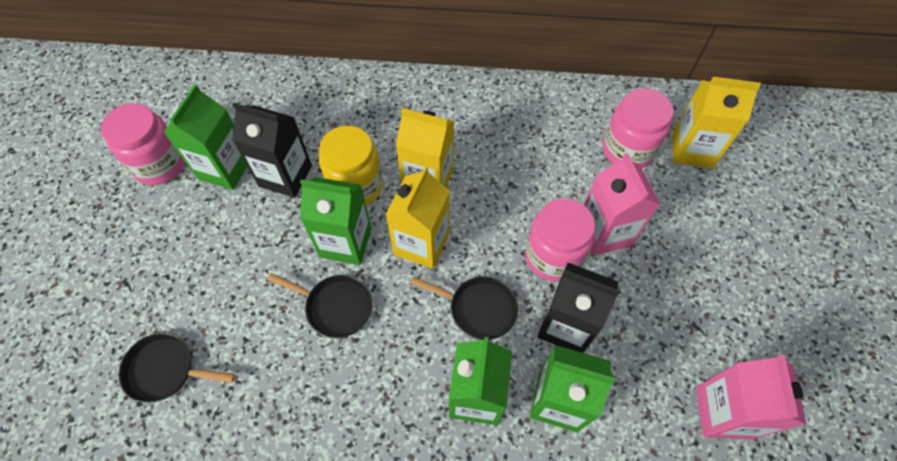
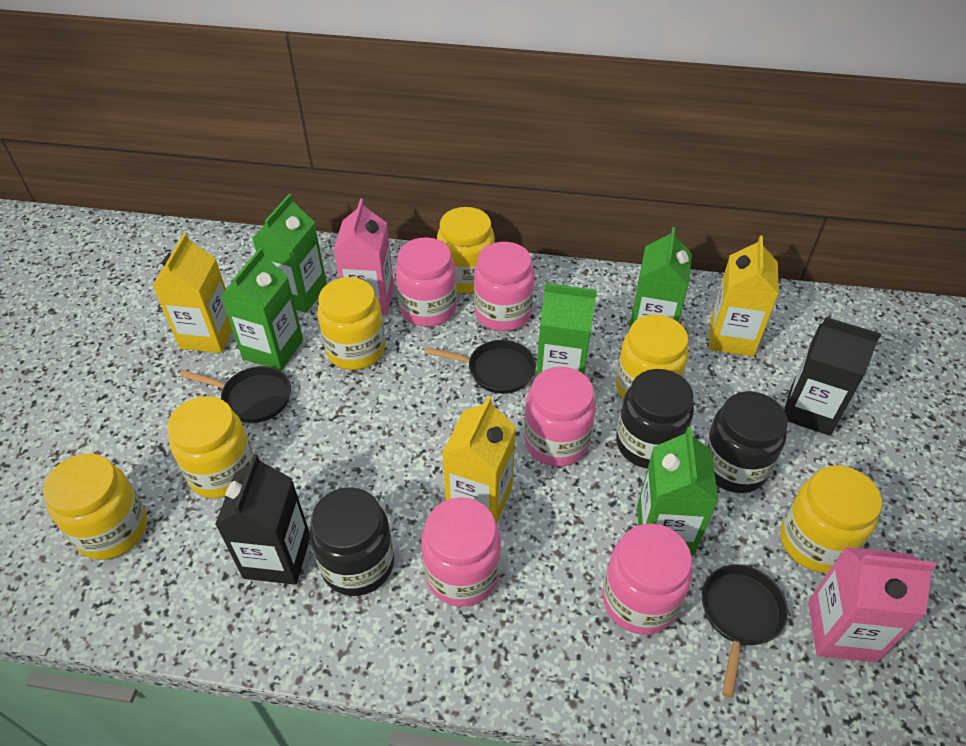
black jar: none = 0 -> [310,487,394,596] [616,369,694,469] [704,391,788,493] = 3
green carton: [164,84,247,190] [300,177,372,265] [449,337,512,425] [530,345,615,432] = 4 -> [220,248,303,371] [252,194,327,313] [536,283,597,377] [629,227,692,329] [637,427,718,556] = 5
pink jar: [101,103,185,185] [525,199,595,282] [603,88,673,168] = 3 -> [395,238,457,327] [421,497,501,607] [474,242,534,331] [524,367,596,467] [602,523,692,635] = 5
yellow jar: [319,126,383,205] = 1 -> [43,453,147,560] [167,396,254,498] [317,277,385,370] [437,207,495,294] [615,315,689,400] [780,466,882,573] = 6

